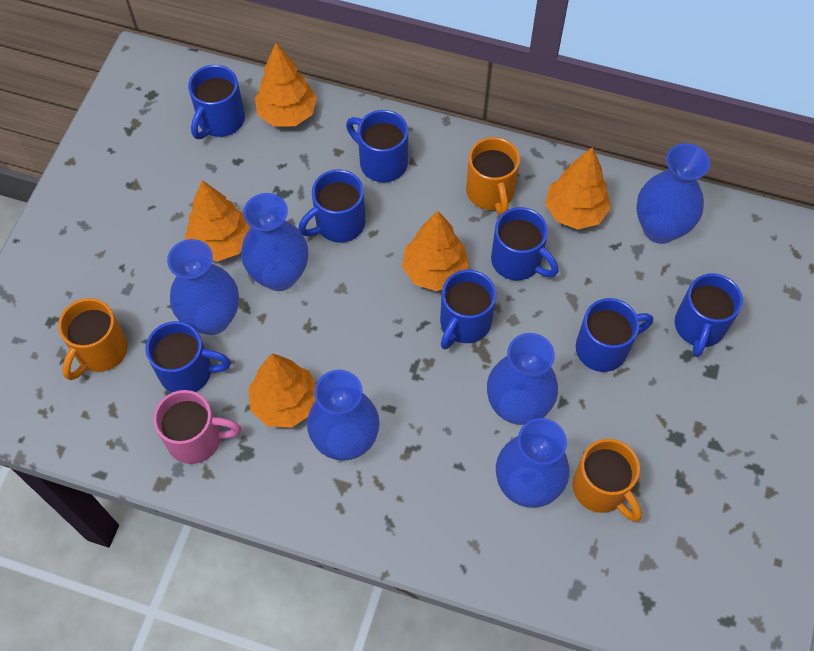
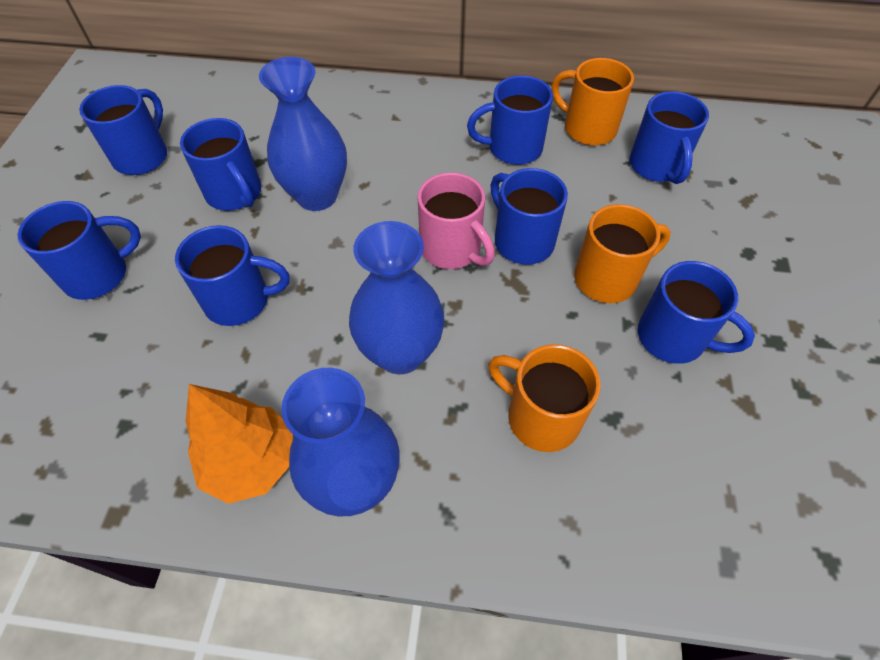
blue vase: [167,239,239,335] [241,193,308,291] [307,370,380,461] [487,333,558,425] [496,418,570,508] [636,143,710,244] = 6 -> [259,57,347,211] [281,368,399,517] [349,221,445,374] = 3
orange tree: [185,180,250,262] [249,354,316,428] [255,43,317,127] [402,211,469,291] [545,147,611,229] = 5 -> [186,384,293,504] = 1

